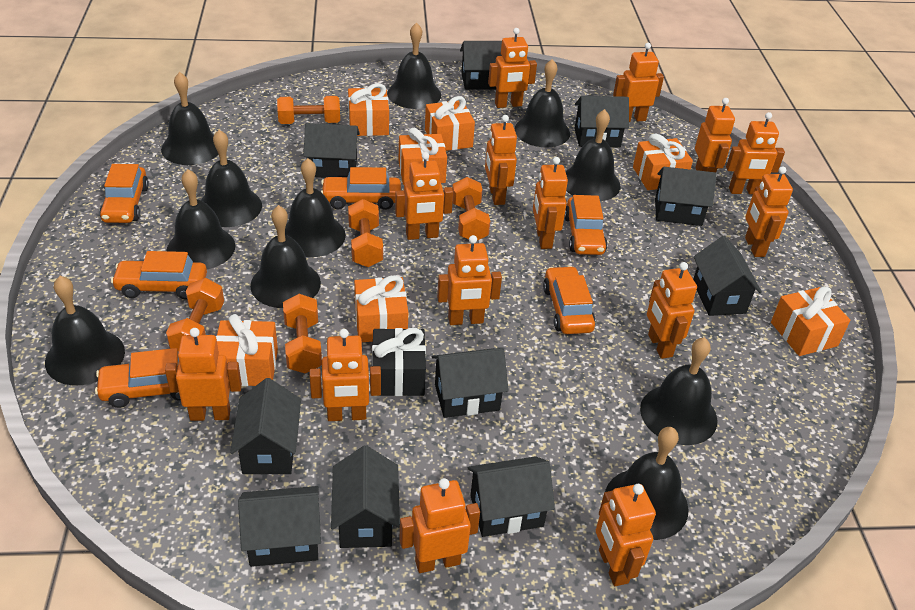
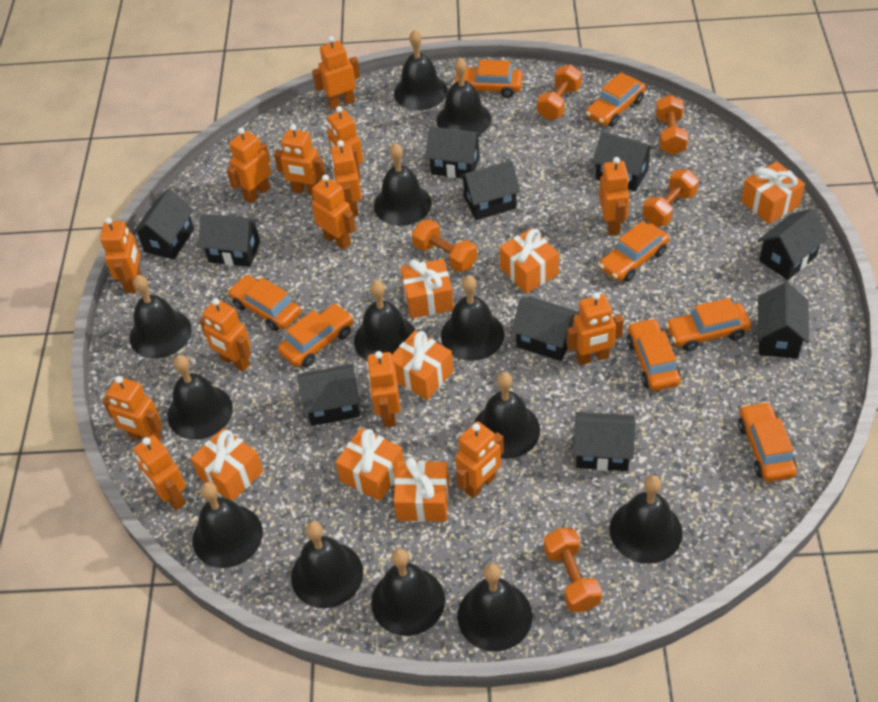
black bell: [45,276,125,385] [161,72,219,165] [166,169,235,269] [201,130,262,227] [250,205,321,308] [285,158,346,257] [387,22,441,109] [514,59,570,147] [566,109,621,201] [605,427,688,540] [640,337,718,445] = 11 -> [130,275,192,359] [168,355,233,440] [193,482,263,568] [291,521,363,608] [354,280,415,362] [371,548,445,636] [374,143,432,226] [394,29,448,110] [436,57,491,134] [441,275,504,361] [457,563,532,651] [474,372,540,459] [609,475,683,564] = 13
black gift: [372,328,426,396] = 1 -> none = 0
orange car: [95,348,181,408] [100,164,149,223] [111,251,207,300] [321,167,401,210] [543,266,596,334] [564,195,608,255] = 6 -> [228,275,301,331] [278,304,354,367] [453,60,523,98] [586,72,646,127] [599,221,669,282] [627,318,681,391] [665,298,751,351] [738,401,797,482] = 8

